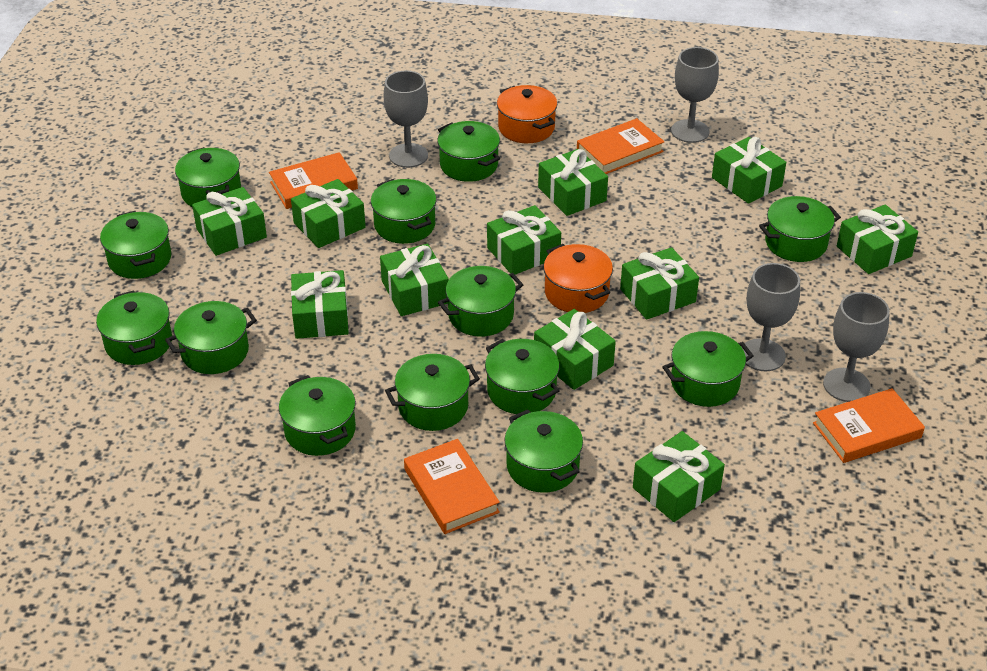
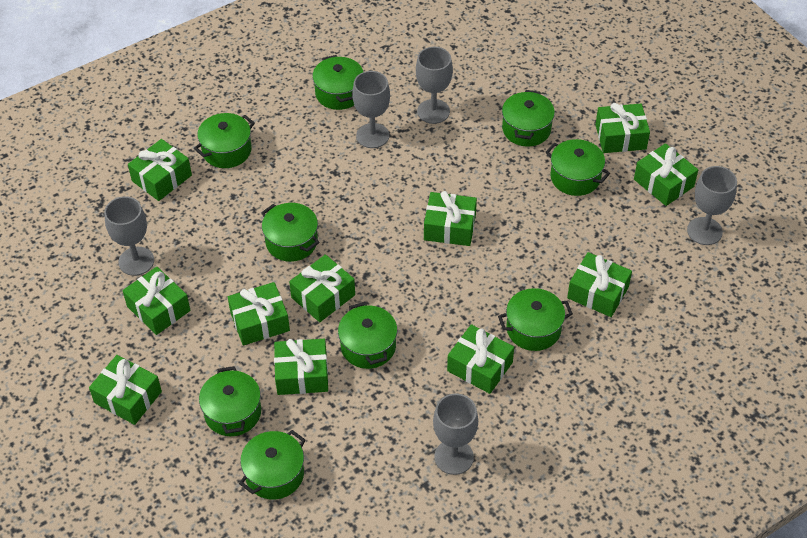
green pot: [96,290,172,365] [100,211,171,279] [165,301,257,374] [175,147,241,207] [279,375,356,456] [371,179,436,244] [385,354,480,431] [437,121,500,182] [438,266,523,337] [485,339,560,414] [504,409,583,493] [662,331,754,407] [759,196,841,262] = 13 -> [194,113,255,168] [199,366,261,436] [239,430,305,500] [261,203,320,262] [312,55,363,110] [338,302,397,369] [498,288,573,351] [502,90,555,147] [545,139,610,196] = 9
grey goblet: [384,70,428,168] [671,47,719,143] [742,263,800,371] [823,292,890,402] = 4 -> [104,196,154,276] [352,71,390,148] [416,47,453,124] [433,394,478,475] [687,166,737,245] = 5
orange book: [269,152,358,209] [404,439,500,534] [577,118,664,174] [813,388,925,463] = 4 -> none = 0
orange pot: [497,85,557,143] [543,244,613,313] = 2 -> none = 0

